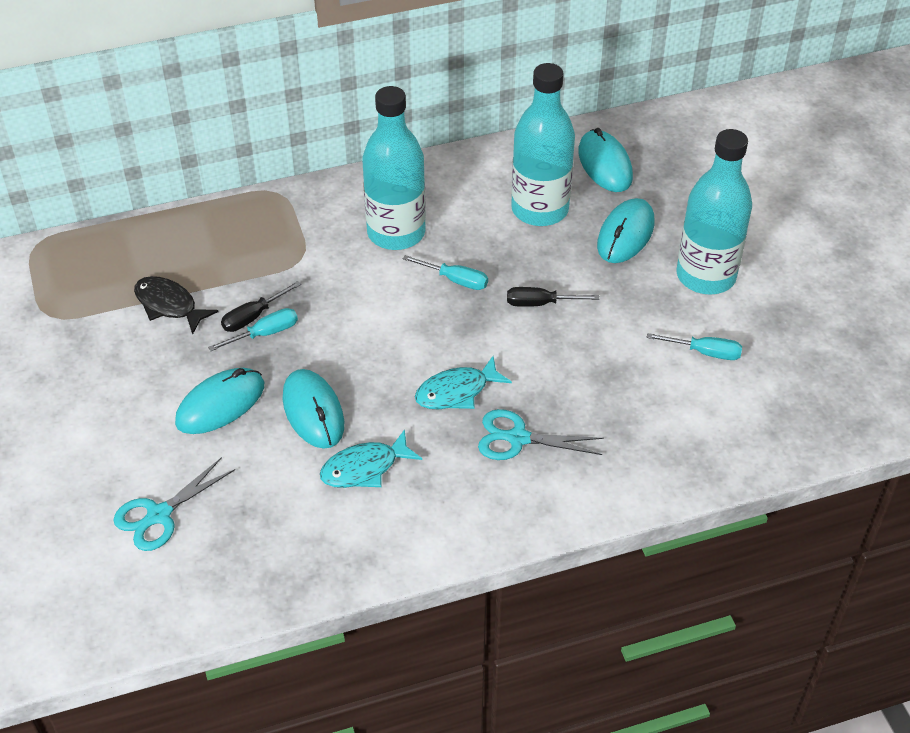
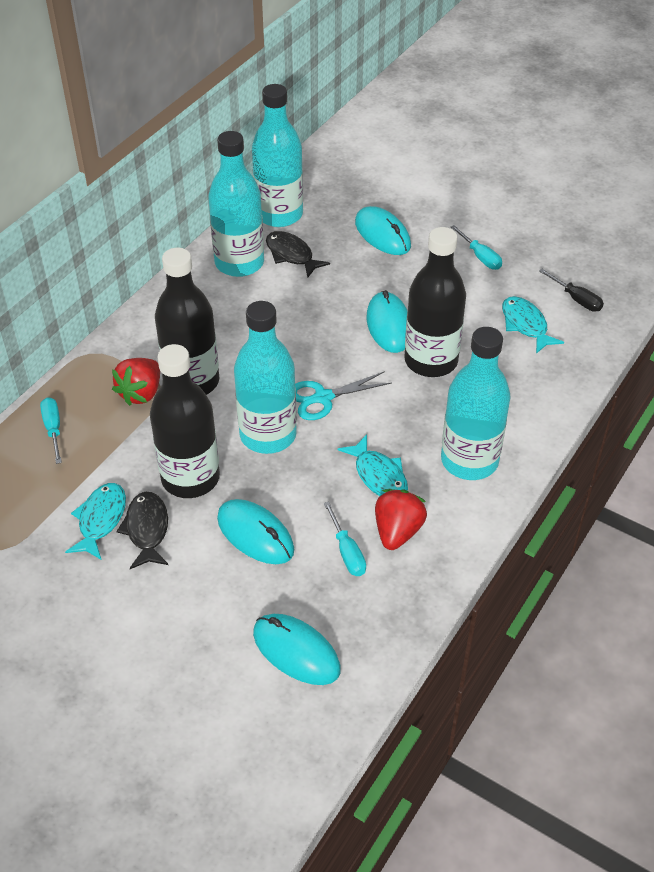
black bottle: none = 0 -> [150,344,220,498] [155,248,219,395] [404,227,466,377] = 3
black fish: [134,276,218,335] = 1 -> [117,492,168,569] [266,231,330,277] = 2
black screwdriver: [221,281,301,332] [507,287,599,307] = 2 -> [539,269,604,312] = 1
red strawberry: none = 0 -> [112,358,160,406] [375,489,427,550] = 2
turquoise bottle: [362,86,426,250] [511,63,575,226] [677,129,752,295] = 3 -> [208,131,264,277] [234,301,297,454] [252,84,303,227] [441,327,511,480] = 4
turquoise fish: [320,429,422,488] [415,356,512,409] = 2 -> [65,483,126,560] [337,434,408,496] [502,296,564,354] = 3
turquoise scissors: [113,457,235,551] [478,409,604,460] = 2 -> [295,371,392,420] = 1

